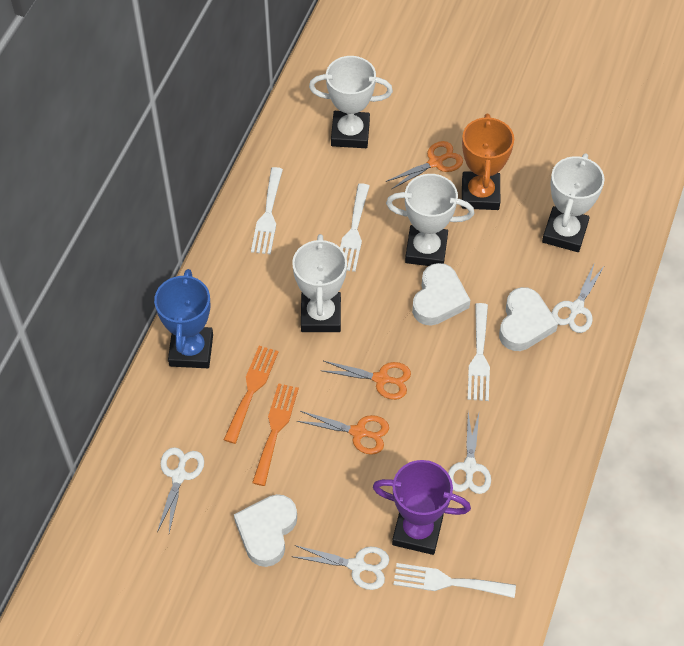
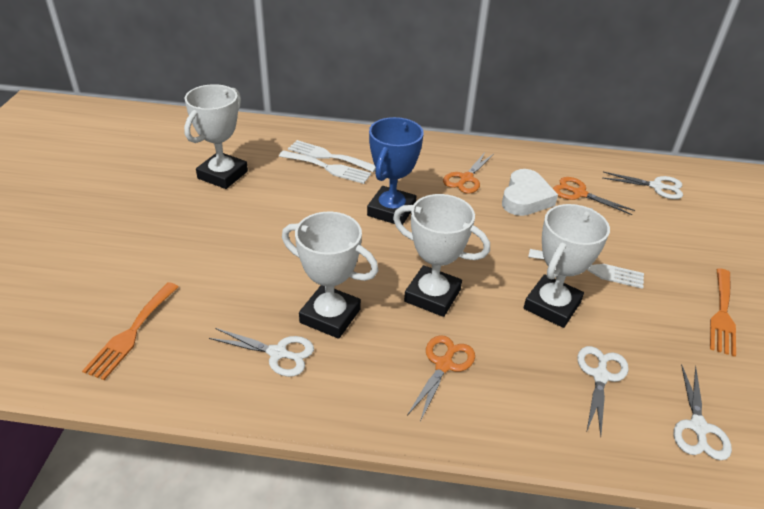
orange trophy: [462,114,514,210] = 1 -> none = 0
purple trophy: [373,460,471,555] = 1 -> none = 0
white fork: [251,167,283,254] [340,183,370,272] [393,563,516,598] [467,303,490,401] = 4 -> [279,150,371,184] [288,140,376,172] [528,249,644,289] = 3
white heart: [234,494,297,567] [412,263,470,326] [499,287,558,351] = 3 -> [502,169,558,216] = 1

